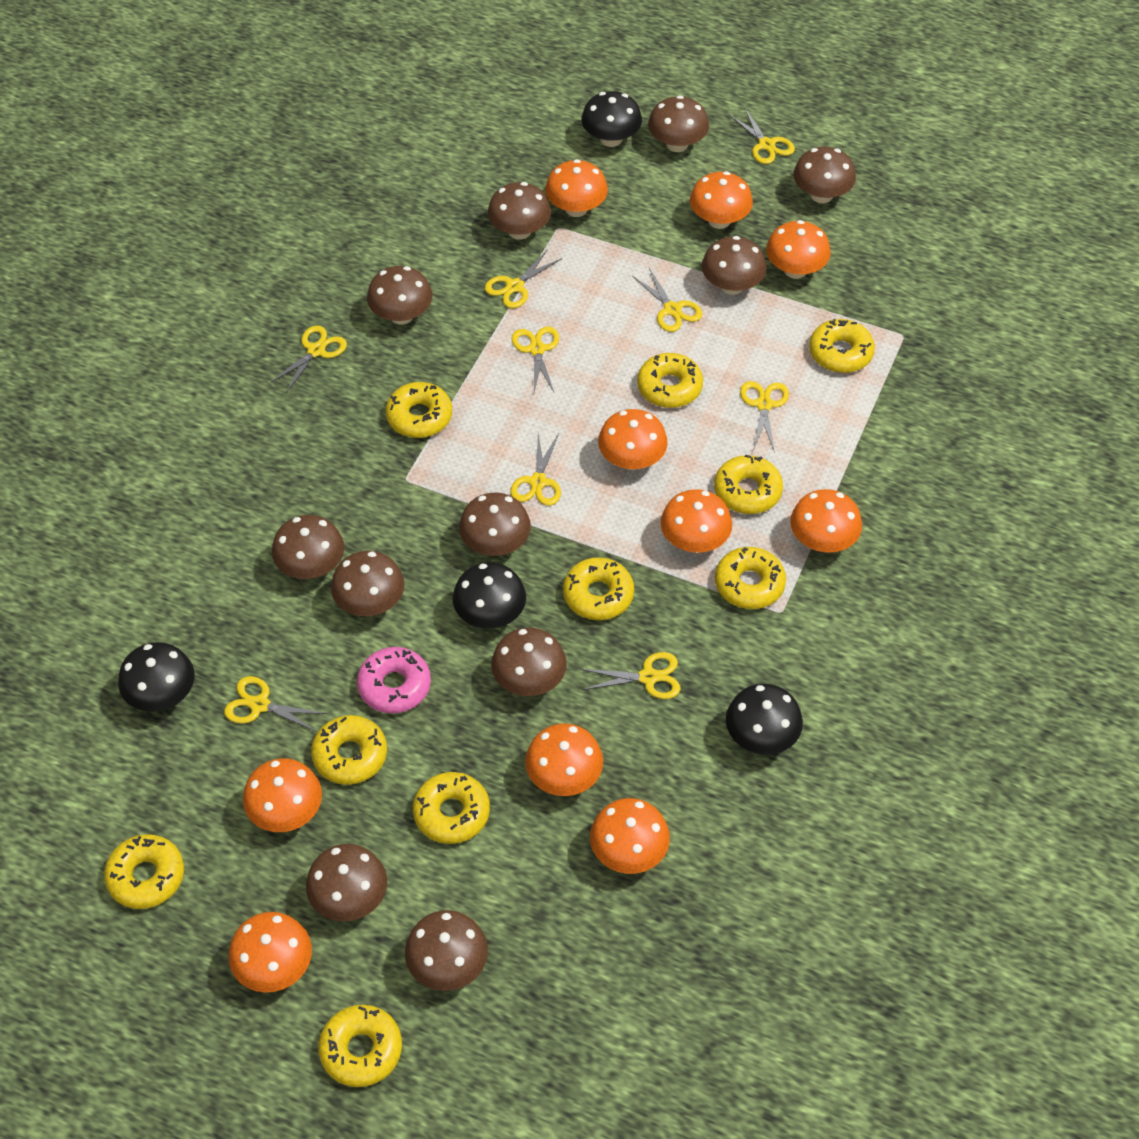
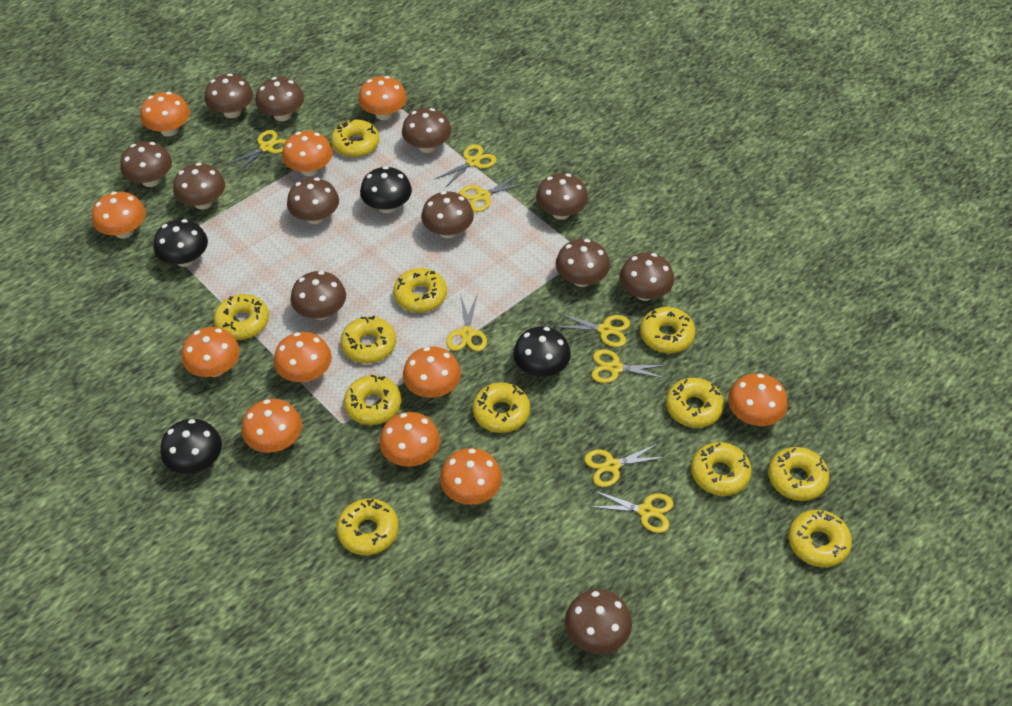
brown mushroom: [272,515,344,579] [306,844,387,922] [331,551,404,616] [367,266,433,324] [405,910,488,991] [459,492,531,556] [488,182,551,240] [491,628,567,696] [648,95,709,152] [702,236,767,295] [793,147,856,203] = 11 -> [121,141,172,187] [173,163,225,210] [204,74,253,118] [255,77,304,121] [287,177,339,224] [291,271,346,320] [402,108,451,153] [421,191,474,238] [536,173,588,220] [555,239,610,287] [565,589,632,654] [619,252,674,301] = 12
orange mushroom: [229,912,312,993] [243,758,322,832] [525,723,603,796] [545,159,608,217] [590,798,670,874] [598,409,668,470] [661,489,732,553] [690,171,753,229] [766,220,831,279] [790,489,862,553] = 10 -> [92,191,146,239] [140,92,190,137] [182,327,240,377] [242,399,302,453] [274,332,332,382] [282,131,333,176] [358,76,407,120] [380,412,440,467] [403,347,461,398] [440,448,502,505] [728,373,788,426] = 11
pink donut: [357,647,431,714] = 1 -> none = 0
yellow donut: [104,834,184,909] [311,715,387,785] [318,1005,402,1087] [386,382,452,438] [413,772,490,844] [563,557,634,620] [637,353,703,408] [714,455,783,514] [715,547,786,609] [809,319,875,373] = 10 -> [214,294,269,340] [331,119,380,157] [337,498,399,555] [341,316,396,363] [344,375,401,425] [393,268,447,313] [473,382,530,433] [640,307,695,353] [666,378,724,428] [691,442,752,496] [768,447,829,501] [788,510,852,567] = 12
yellow scissors: [224,676,328,732] [270,326,347,393] [485,250,562,308] [510,433,561,506] [512,326,559,392] [580,652,681,699] [632,268,702,332] [729,108,795,164] [740,381,789,453] = 9 -> [226,130,286,173] [434,144,497,188] [446,296,487,351] [459,174,527,212] [554,313,630,347] [584,443,667,487] [592,349,667,383] [592,490,674,533] = 8

